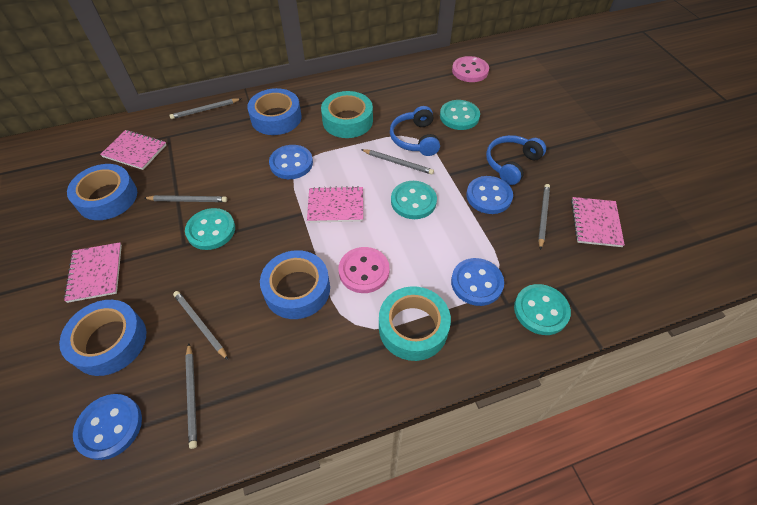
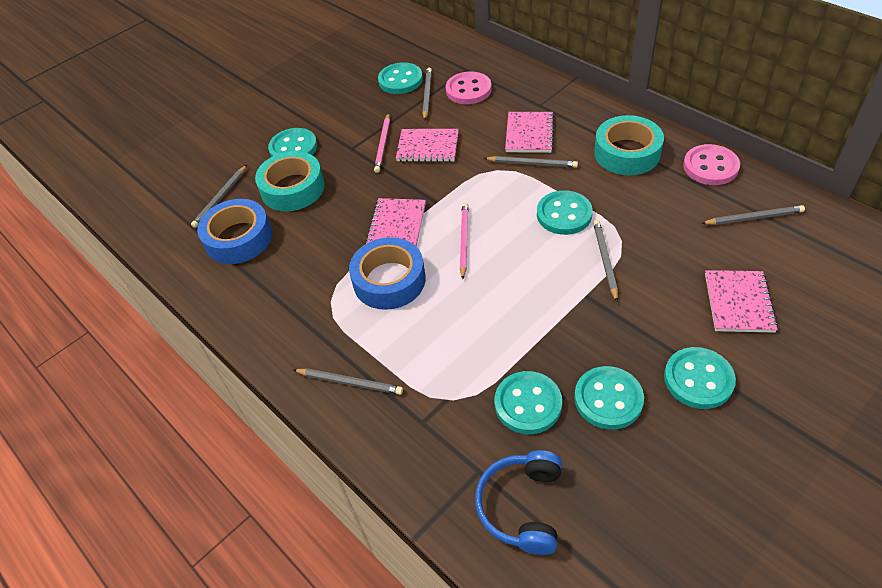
blue button: [73,394,142,460] [269,145,313,179] [451,258,504,306] [466,176,513,214] = 4 -> none = 0
blue headphones: [390,106,440,156] [486,135,546,185] = 2 -> [475,450,562,555] = 1
blue tape: [59,300,146,376] [67,164,137,220] [247,88,301,135] [260,250,330,319] = 4 -> [197,199,272,264] [349,237,426,310] = 2
pink pencil: none = 0 -> [374,113,390,173] [460,202,469,279] = 2
turquoise button: [185,208,235,250] [391,181,437,219] [440,100,480,130] [514,284,571,335] = 4 -> [268,128,317,157] [378,62,423,94] [495,371,562,434] [537,190,593,235] [574,366,644,430] [664,347,736,409] = 6

